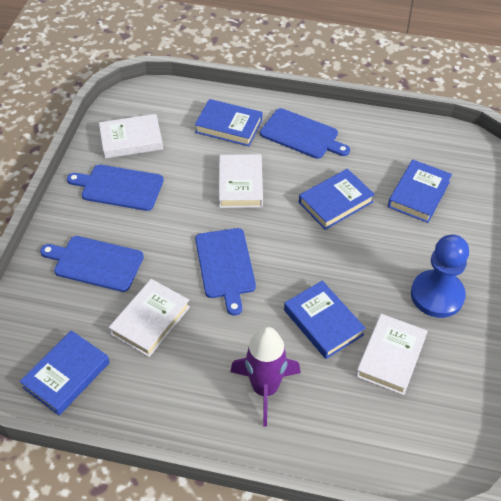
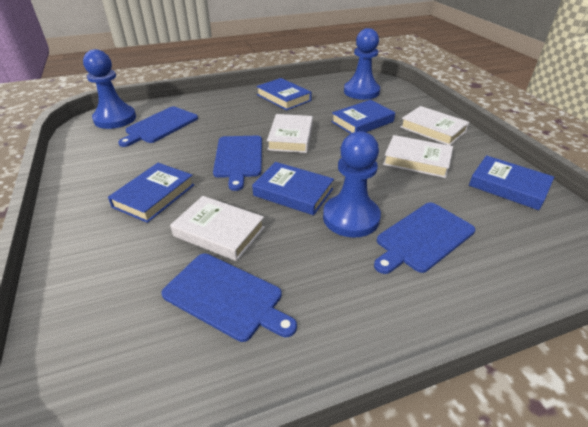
blue pawn: [411,235,469,318] = 1 -> [83,49,136,129] [323,131,381,238] [344,28,380,100] = 3
purple rocket: [230,327,301,427] = 1 -> none = 0

